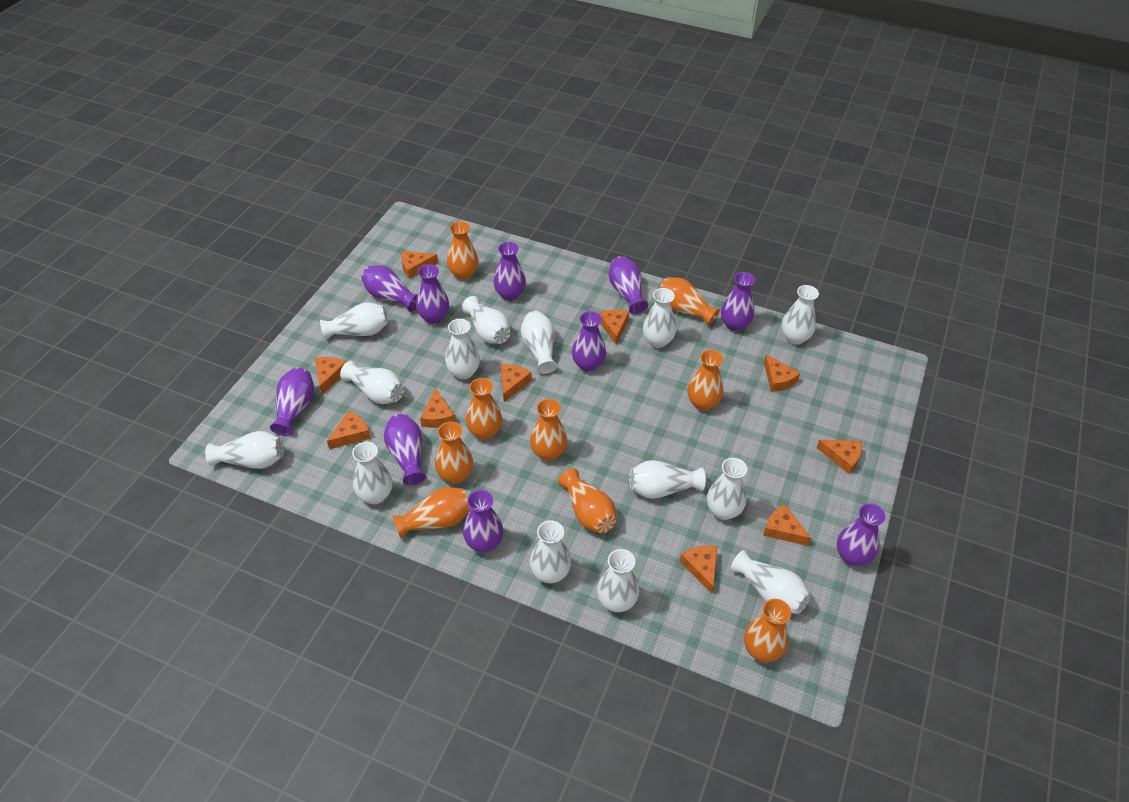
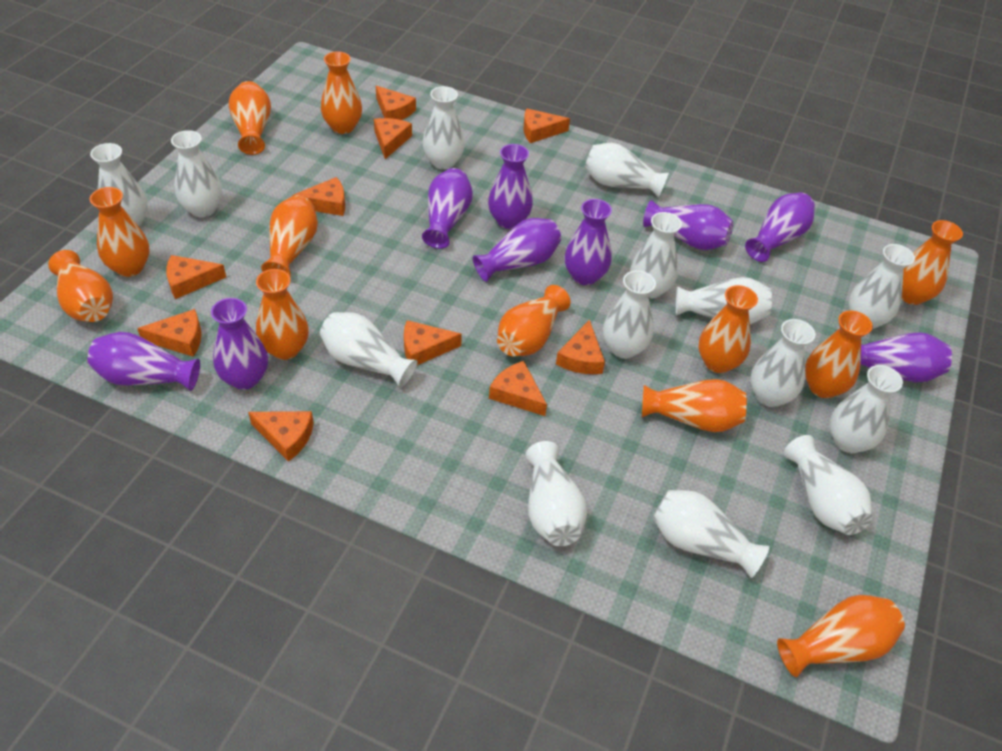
orange vase: [392,487,471,538] [435,422,473,484] [447,221,478,280] [465,378,502,440] [530,399,567,461] [558,468,616,533] [659,277,720,326] [687,350,723,411] [744,599,791,662] = 9 -> [48,250,113,322] [89,187,149,277] [229,81,271,155] [256,269,309,360] [261,195,318,277] [321,51,362,134] [497,285,570,356] [642,379,747,432] [699,285,758,373] [777,595,905,677] [805,311,873,398] [901,220,963,305] = 12
purple vase: [270,367,314,436] [361,265,418,312] [384,414,426,485] [416,264,449,324] [463,490,503,553] [494,242,526,301] [572,311,606,372] [608,256,648,314] [721,272,755,331] [837,503,886,566] = 10 -> [88,332,200,391] [211,298,268,390] [422,168,473,249] [473,218,561,282] [488,144,533,229] [565,199,612,285] [643,200,733,250] [745,192,815,262] [860,332,952,383] = 9

